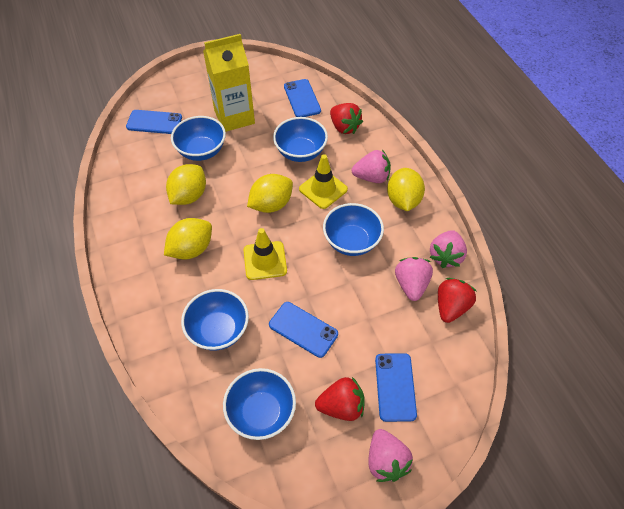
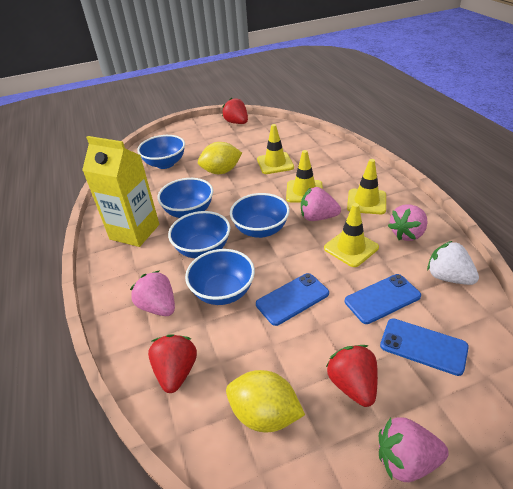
blue phone: [126,110,182,134] [269,302,338,358] [284,79,321,117] [375,353,417,422] = 4 -> [256,273,329,326] [345,274,421,324] [380,319,469,376] = 3
white strawberry: none = 0 -> [427,241,479,285] = 1
yellow lemon: [164,218,212,259] [166,164,206,205] [247,174,293,213] [387,168,425,211] = 4 -> [198,142,242,174] [226,370,305,432] = 2
yellow traffic cone: [244,228,287,280] [299,154,348,209] = 2 -> [257,124,294,174] [286,150,322,203] [324,203,379,267] [347,159,386,214] = 4

